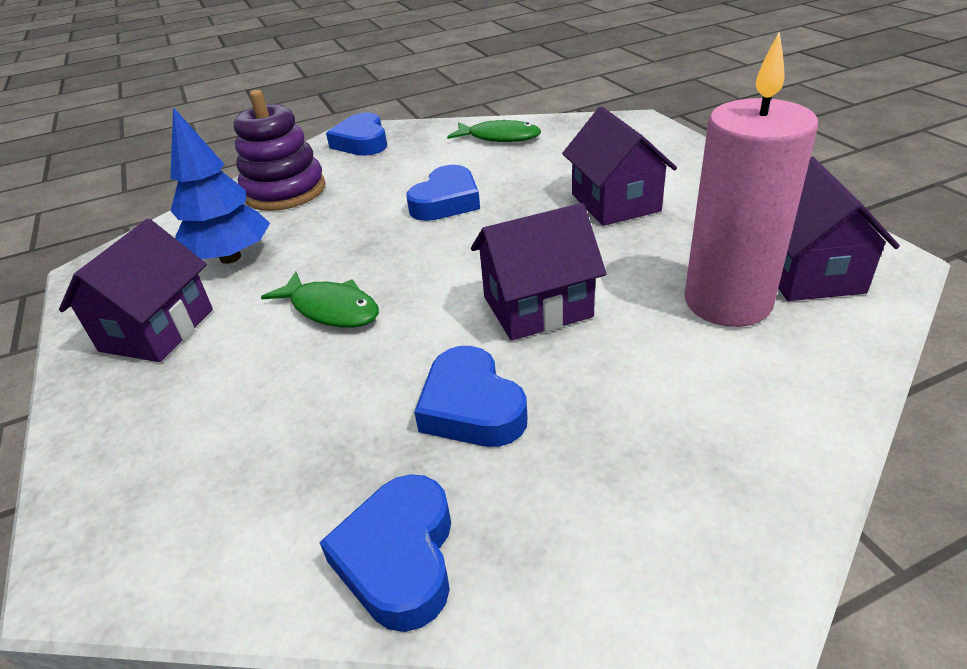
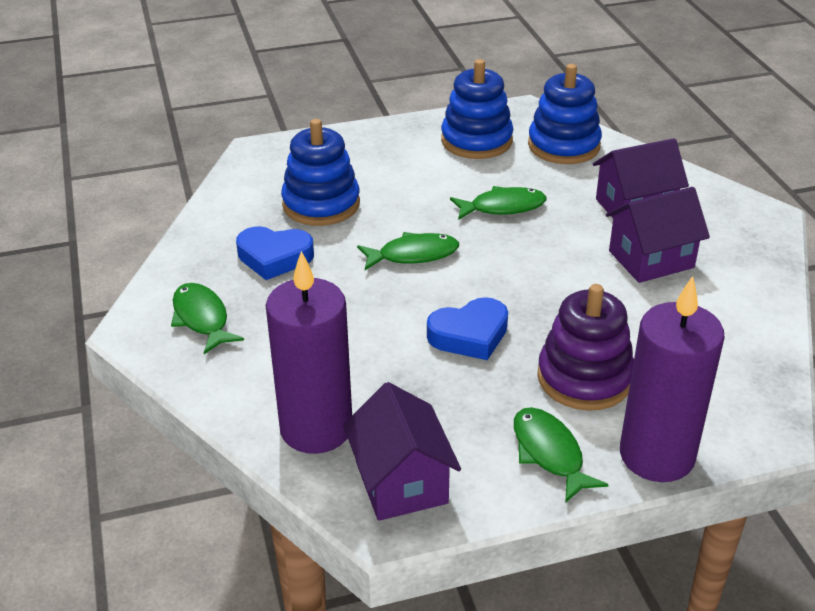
blue heart: [319,474,451,632] [326,113,387,156] [406,165,480,221] [414,346,527,447] = 4 -> [236,226,314,280] [427,297,508,360] = 2
blue stacking toy: none = 0 -> [281,119,360,226] [441,59,513,159] [528,64,602,164] = 3
blue tree: [170,107,270,264] = 1 -> none = 0
green fish: [261,272,379,328] [447,119,541,142] = 2 -> [171,283,244,354] [357,232,459,270] [450,186,546,220] [514,407,609,503] = 4
pink candle: [685,31,818,327] = 1 -> none = 0
purple candle: none = 0 -> [266,251,352,454] [620,276,725,482] = 2
purple house: [59,219,213,362] [471,203,606,341] [562,107,677,226] [778,157,900,301] = 4 -> [343,382,461,521] [593,138,689,218] [606,187,710,283] = 3

